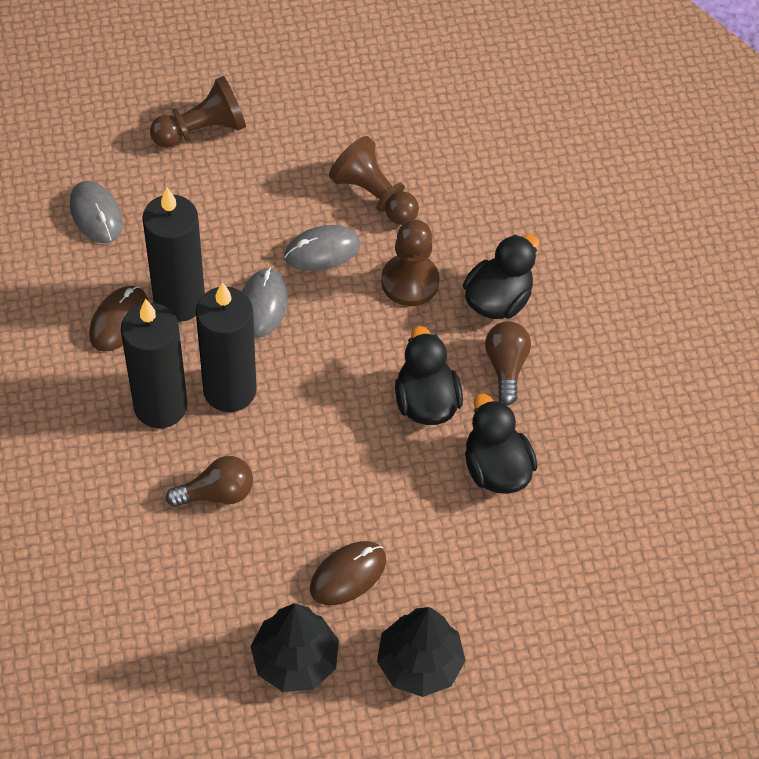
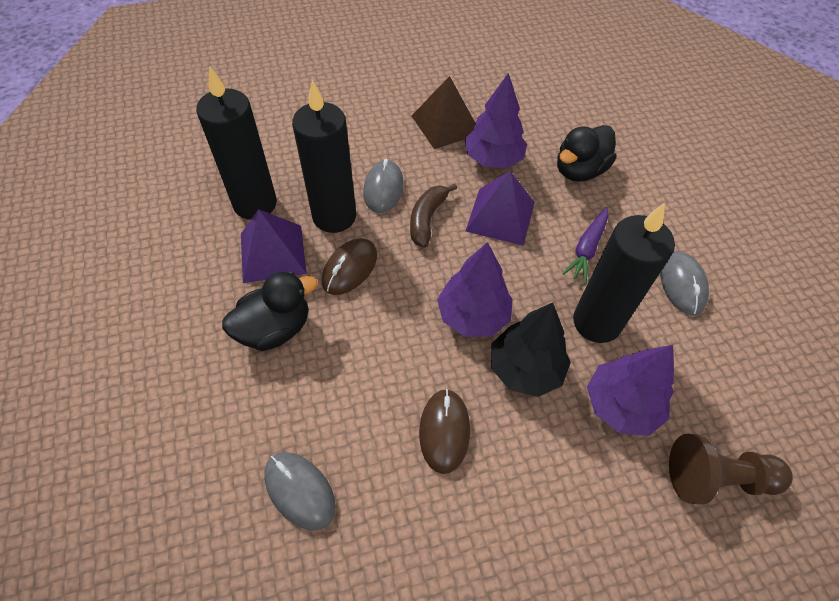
black duck: [395,326,463,425] [463,234,539,319] [465,394,537,494] = 3 -> [222,271,318,351] [557,125,617,182] = 2
black tree: [250,603,339,692] [377,607,465,697] = 2 -> [491,303,571,397] = 1
brown banana: none = 0 -> [410,184,457,248] = 1
brown light bulb: [166,456,253,507] [485,321,531,405] = 2 -> none = 0
brown pawn: [150,76,246,148] [329,136,419,225] [381,220,440,306] = 3 -> [669,434,793,504] = 1
brown pyramid: none = 0 -> [412,76,476,149] = 1
purple carrot: none = 0 -> [562,207,608,284] = 1
purple pyramid: none = 0 -> [241,209,307,283] [466,171,535,246] = 2
purple tree: none = 0 -> [437,242,513,337] [465,73,527,168] [587,345,674,436] = 3

